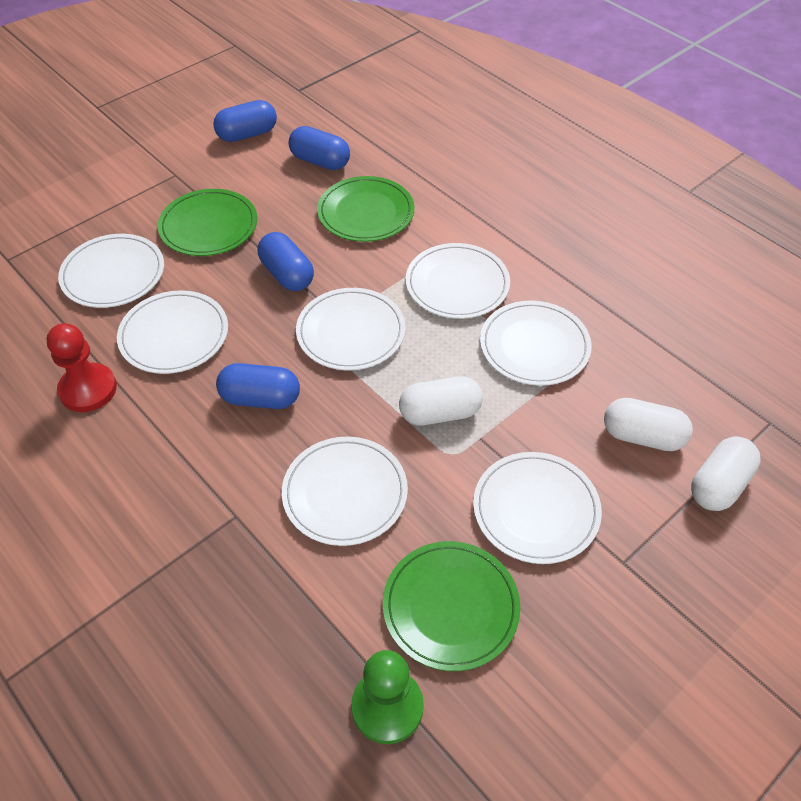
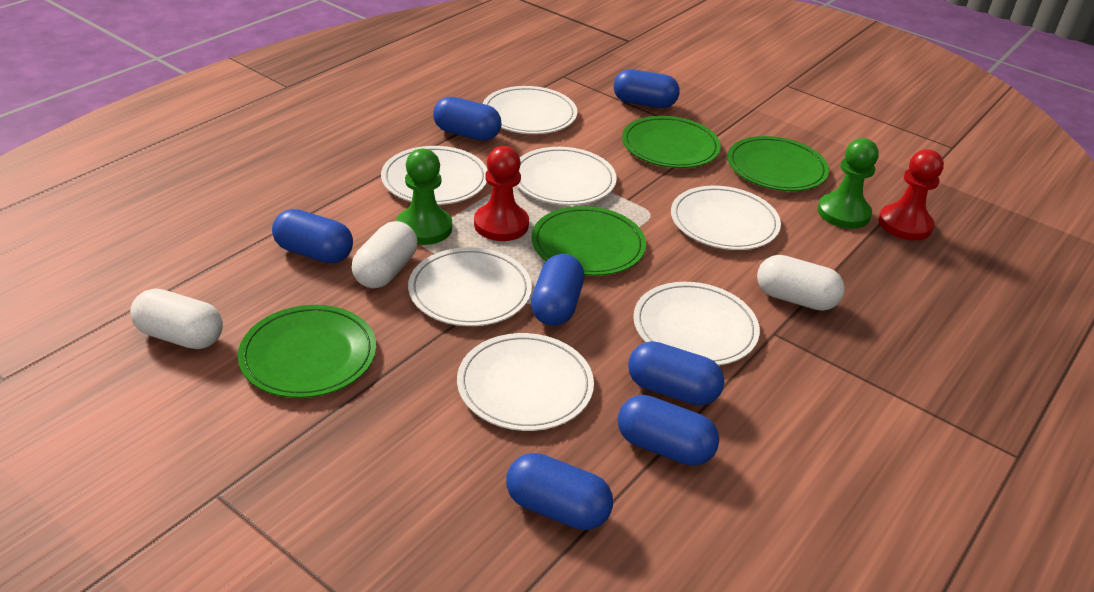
blue capsule: [213,100,277,142] [216,363,300,409] [258,232,314,291] [289,126,350,170] = 4 -> [272,209,353,264] [433,97,501,141] [506,453,613,530] [531,254,584,326] [614,69,680,108] [618,395,719,466] [628,341,724,406] = 7
green pawn: [351,650,424,744] = 1 -> [396,149,452,245] [817,138,879,229] = 2
green plate: [158,189,257,256] [317,176,415,242] [383,541,521,671] = 3 -> [238,305,376,398] [532,206,646,276] [622,116,721,168] [727,136,829,191] = 4
red pawn: [46,323,117,412] = 1 -> [474,146,529,241] [879,149,944,240] = 2

